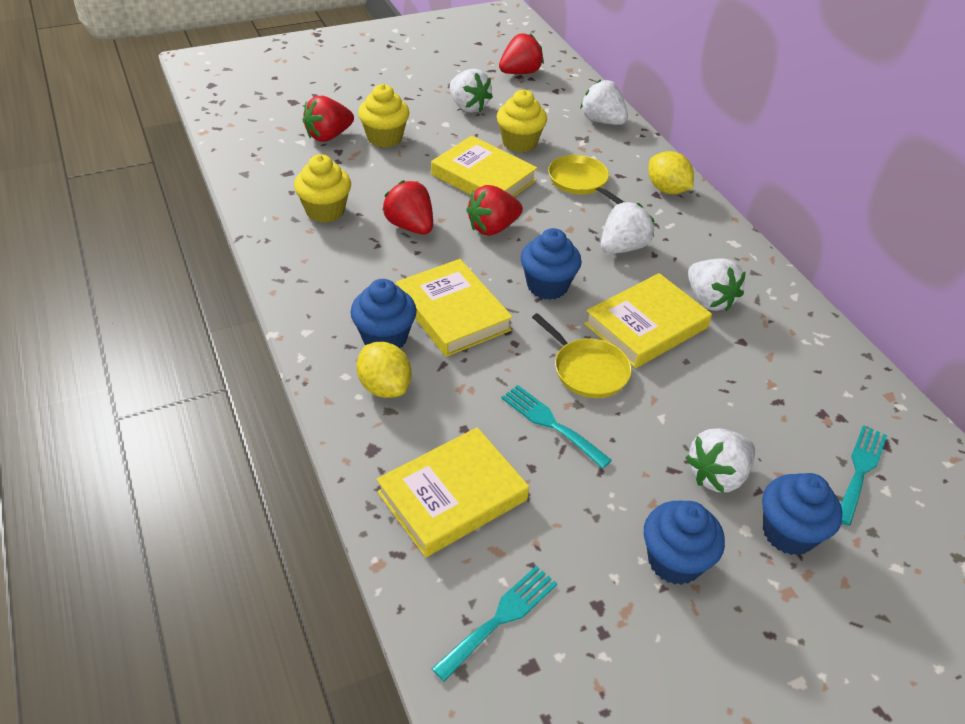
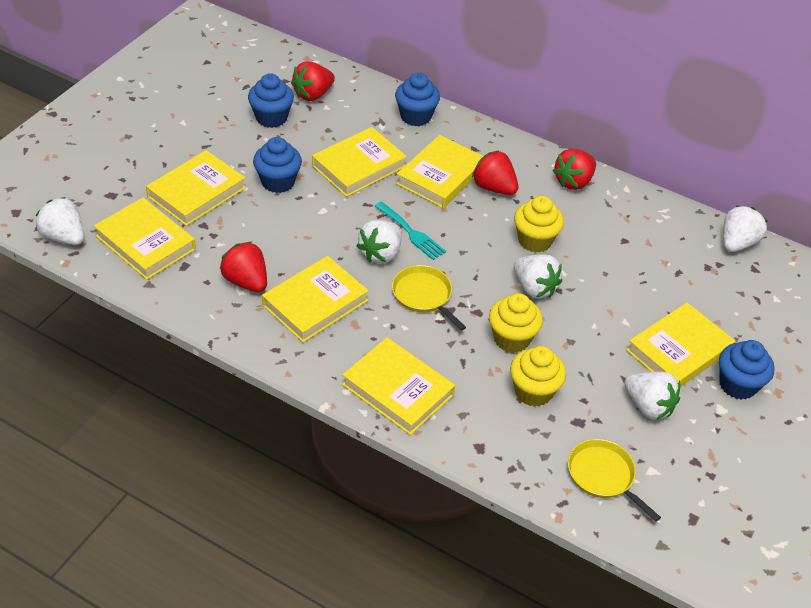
turquoise fork: [432,566,557,682] [501,385,612,469] [841,425,887,526] = 3 -> [374,202,446,260] = 1
yellow book: [376,427,529,557] [396,259,513,357] [431,136,538,197] [584,273,712,368] = 4 -> [94,198,196,280] [146,150,246,226] [262,256,369,343] [312,127,407,197] [342,337,455,435] [396,135,483,208] [626,302,735,387] = 7
yellow lemon: [356,342,412,398] [648,151,694,194] = 2 -> none = 0

